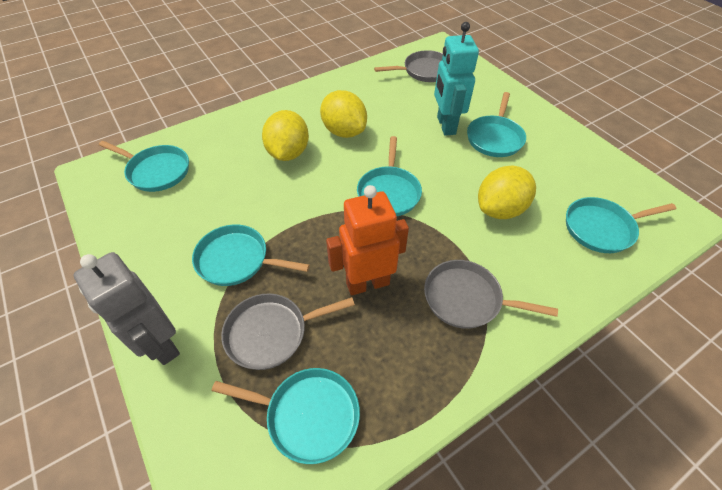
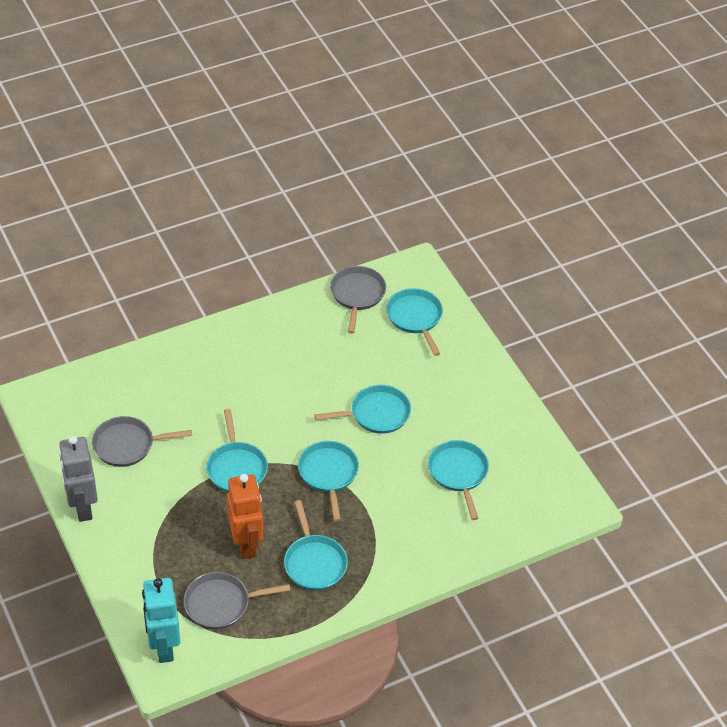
yellow lemon: [262,110,309,161] [320,90,367,138] [478,166,536,219] = 3 -> none = 0

